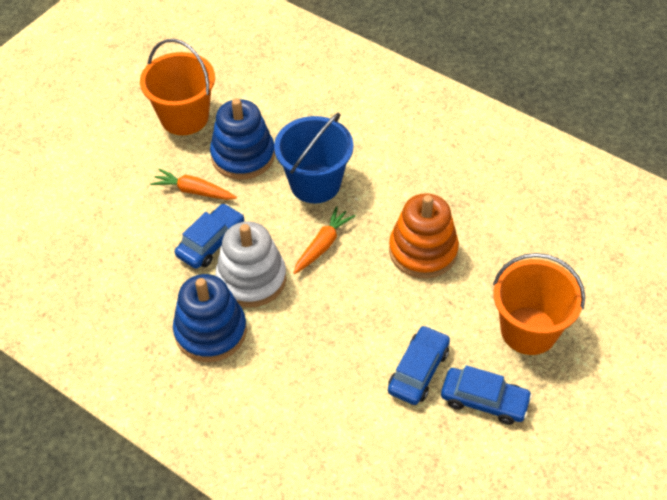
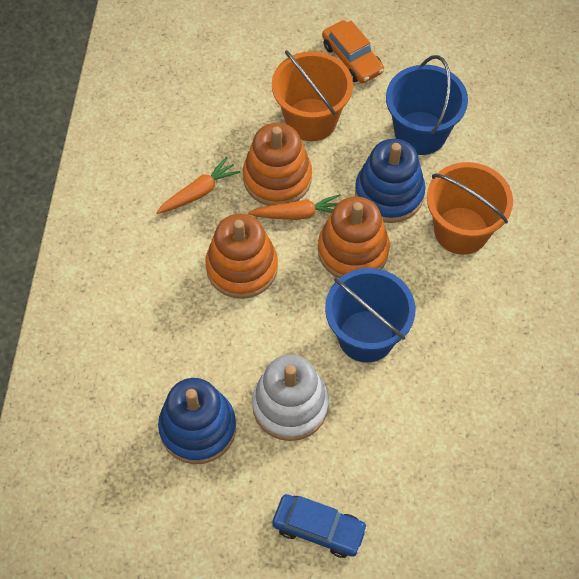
blue bucket: [274,112,353,204] = 1 -> [325,268,416,363] [386,55,468,155] = 2
blue car: [175,203,244,269] [388,325,450,405] [441,365,532,425] = 3 -> [272,494,368,558] = 1
orange car: none = 0 -> [322,20,384,83] = 1
orange stacking toy: [389,193,459,279] = 1 -> [205,214,278,299] [243,123,312,206] [318,197,390,278] = 3

